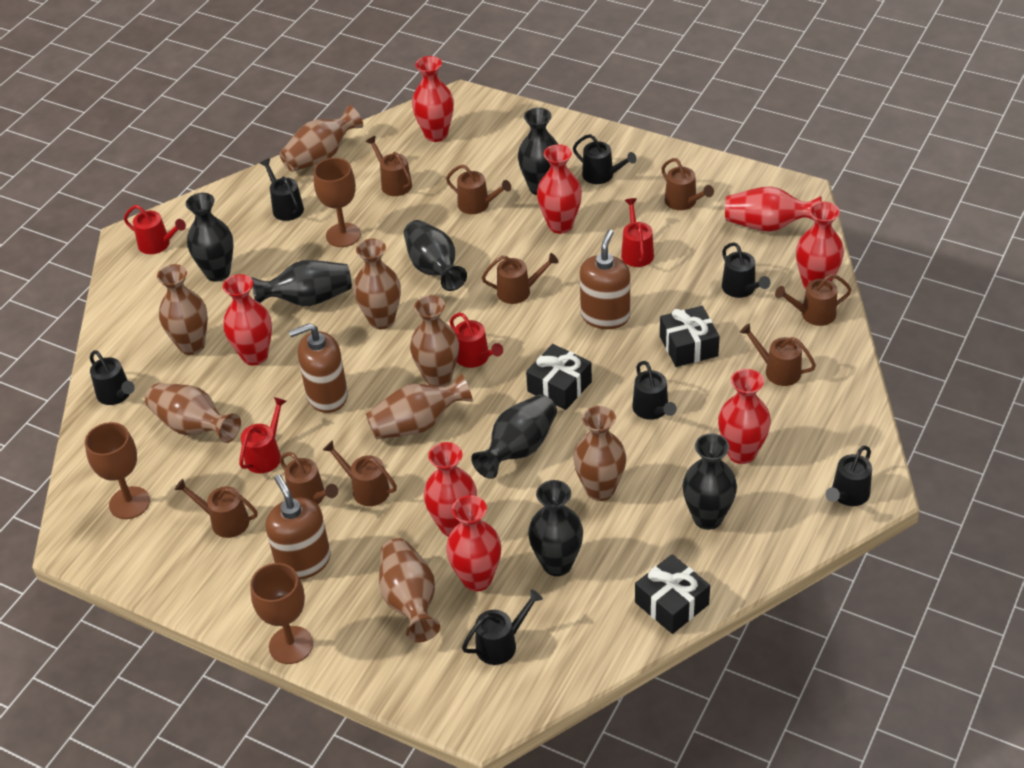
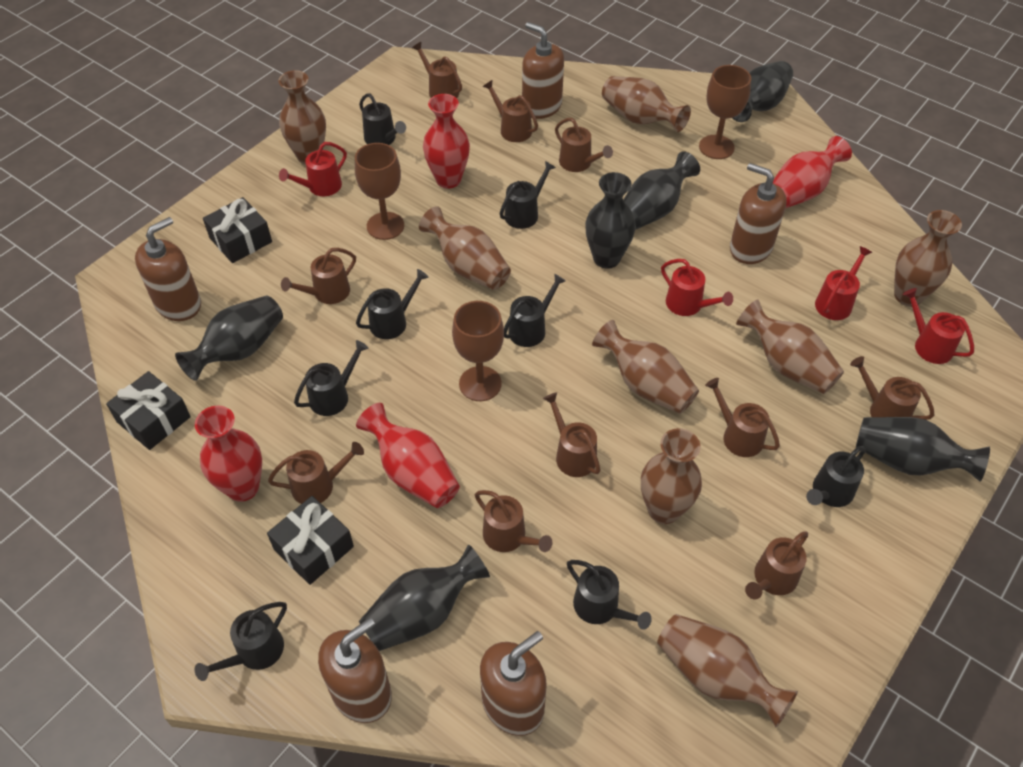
black vase: [186,193,233,282] [252,260,352,306] [404,220,467,291] [471,394,557,479] [518,108,558,195] [528,480,583,576] [683,433,737,530] = 7 -> [175,296,283,381] [359,545,490,651] [585,172,636,269] [624,151,700,230] [732,61,793,122] [856,417,990,482] = 6
black watering can: [90,350,135,405] [260,158,304,221] [462,589,543,665] [573,134,636,184] [632,361,677,420] [722,242,770,298] [826,446,872,506] = 7 -> [195,602,287,681] [294,340,369,416] [356,269,429,339] [359,93,406,145] [500,161,556,229] [504,274,566,347] [567,560,652,630] [806,446,866,507] = 8
brown soap dispenser: [266,474,331,580] [289,323,348,413] [580,229,630,329] = 3 -> [135,217,201,321] [318,618,392,723] [480,631,547,736] [522,22,564,119] [730,163,787,264] = 5
brown watering can: [174,479,257,538] [280,452,338,505] [323,440,397,506] [365,136,412,196] [446,165,511,214] [482,253,558,304] [661,158,714,210] [740,323,816,386] [775,274,852,326] = 9 -> [268,442,364,504] [281,248,356,304] [412,42,462,98] [475,490,552,552] [483,80,538,142] [543,392,600,477] [555,118,613,172] [705,378,780,457] [745,531,808,599] [850,356,934,420] = 10
red vase: [223,274,272,365] [412,56,454,142] [424,442,477,537] [446,495,501,591] [537,144,582,234] [718,369,771,464] [725,186,822,232] [796,202,844,289] = 8 -> [195,406,262,502] [356,403,460,508] [423,94,470,189] [773,136,852,209] = 4

